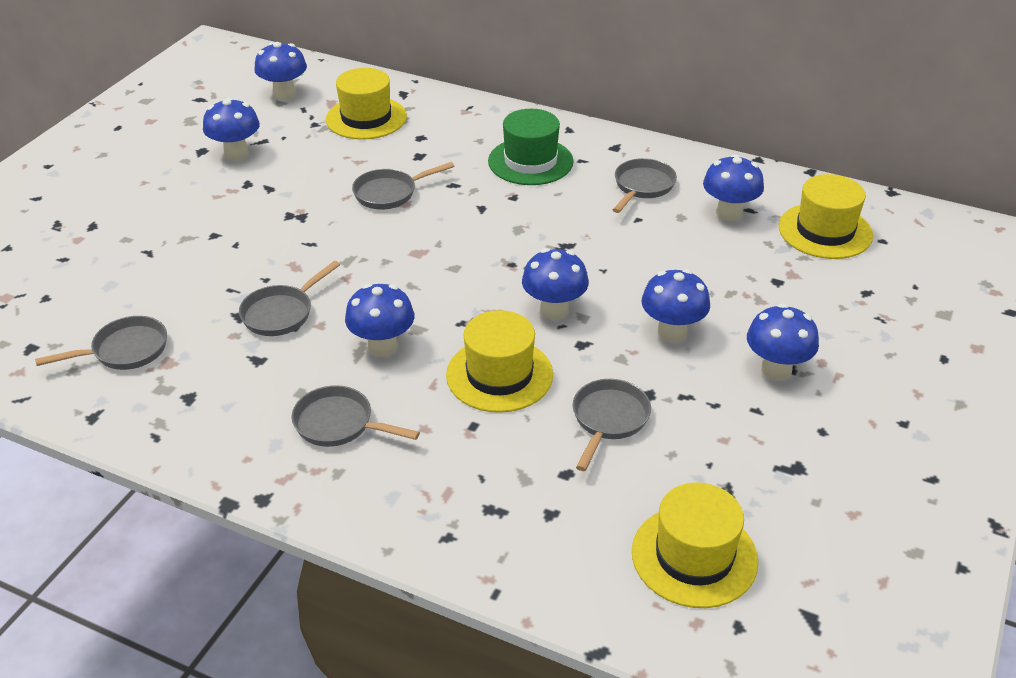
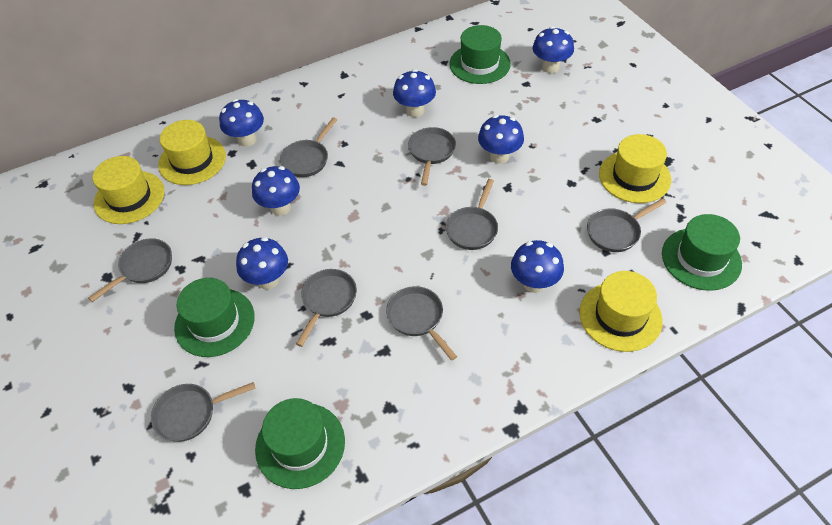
green hat: [488,109,574,185] = 1 -> [174,278,255,357] [255,398,345,489] [449,25,511,84] [662,214,742,291] = 4
grey pan: [35,316,167,370] [239,261,340,336] [292,385,420,447] [352,162,454,209] [573,379,651,471] [613,158,677,213] = 6 -> [88,238,172,302] [151,382,255,442] [280,117,337,177] [296,269,357,347] [386,286,457,361] [408,127,456,186] [446,179,498,250] [587,198,666,252] = 8

